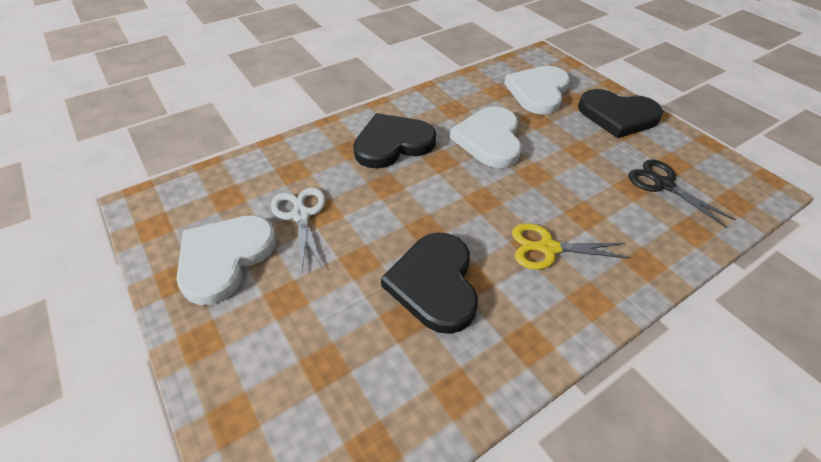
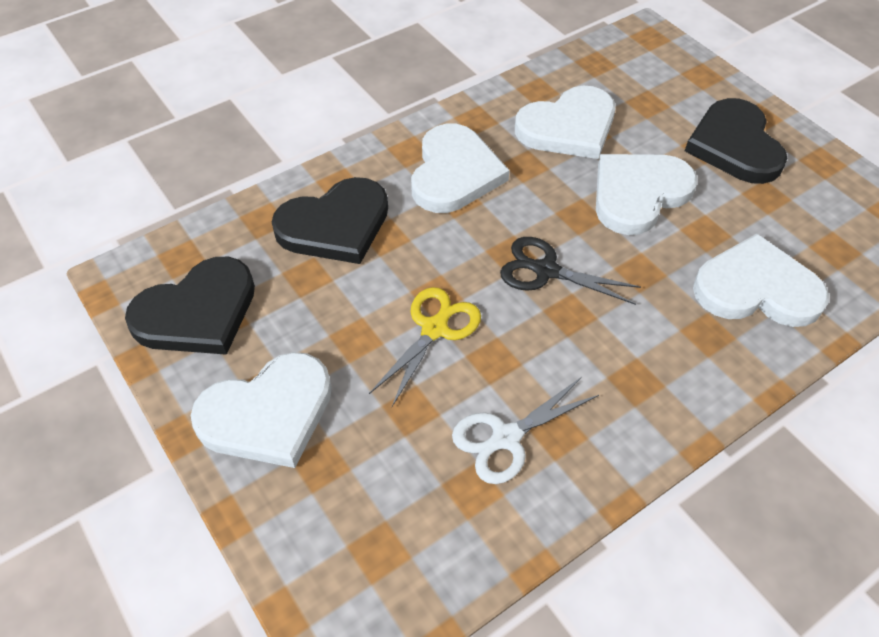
white heart: [176,215,277,305] [450,106,522,168] [504,66,570,115] = 3 -> [191,352,332,468] [411,124,510,213] [515,86,615,159] [596,154,697,235] [693,234,829,327] = 5

